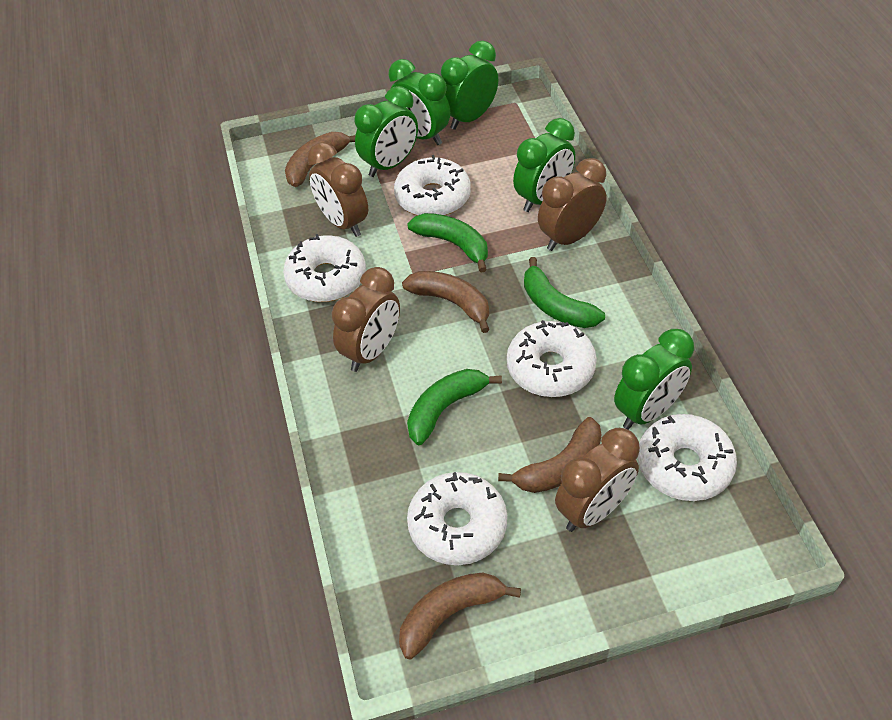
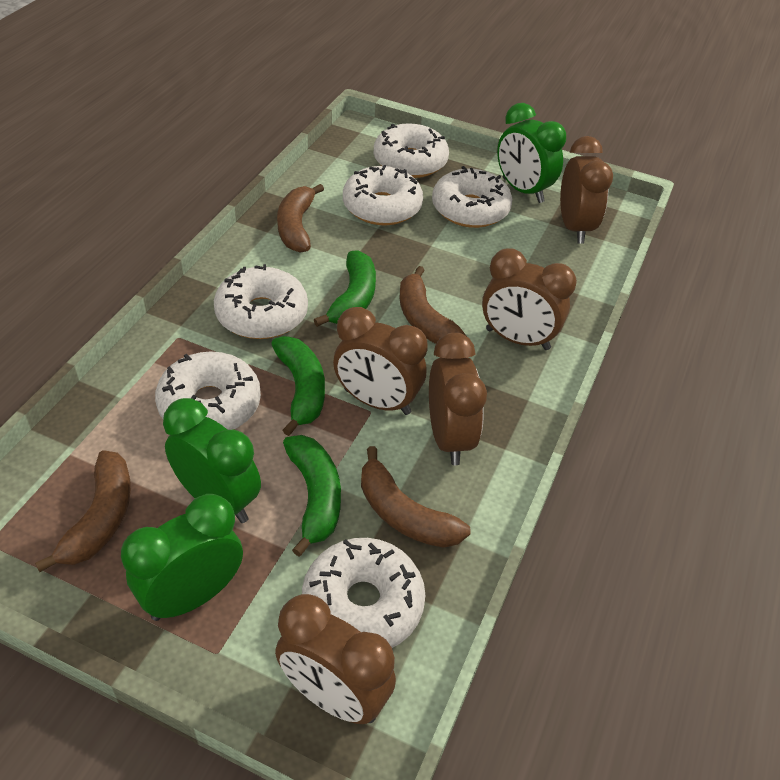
brown clock: [307,142,368,237] [332,267,400,372] [538,158,606,251] [555,428,640,532] = 4 -> [275,594,396,724] [333,307,428,415] [429,333,487,465] [482,248,577,350] [560,136,613,244] = 5
green clock: [354,86,418,177] [388,59,450,145] [441,41,498,130] [513,118,575,212] [614,329,694,430] = 5 -> [121,494,243,621] [163,398,261,523] [497,103,566,203] = 3
white donut: [283,234,366,302] [394,155,471,216] [407,472,507,565] [507,320,597,397] [638,414,737,501] = 5 -> [155,352,261,430] [214,264,308,339] [302,538,425,648] [343,165,423,225] [374,123,449,178] [432,166,512,228] = 6

